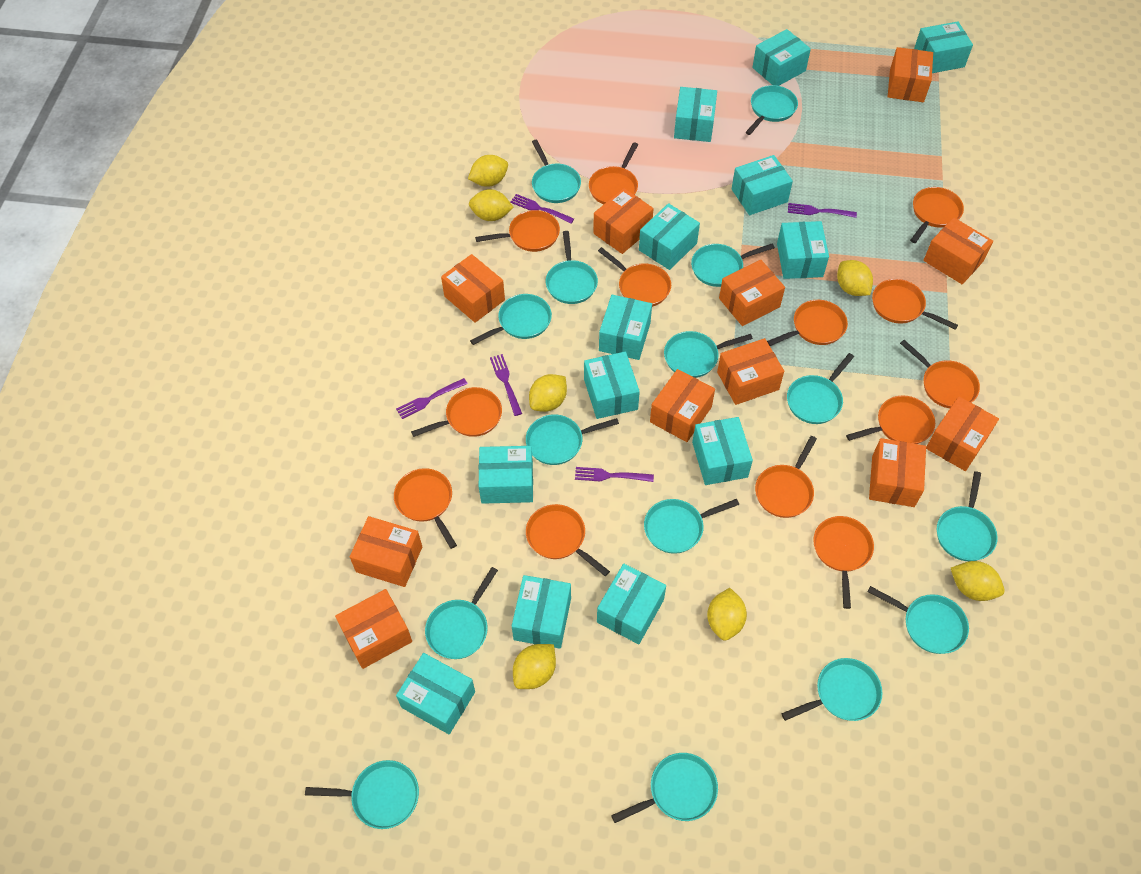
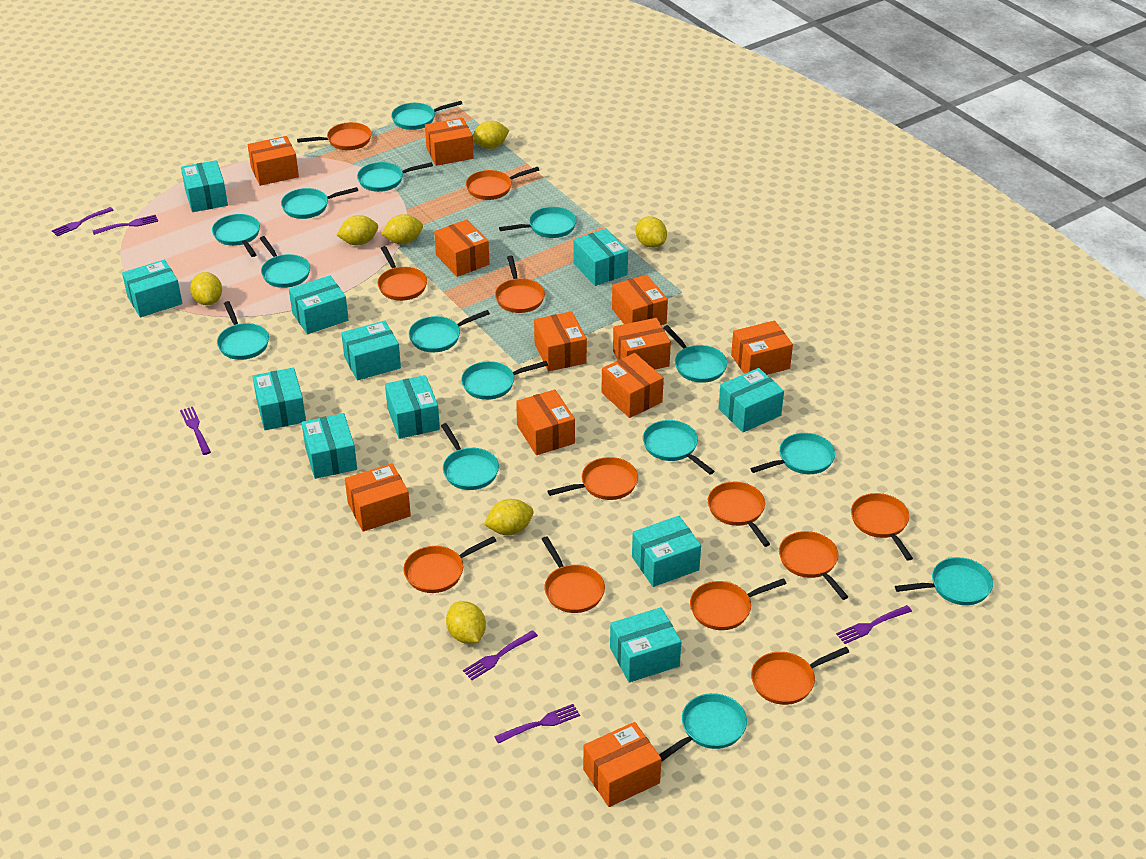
orange pan: [394,468,457,549] [411,387,502,437] [475,210,560,252] [526,504,610,576] [589,142,638,204] [598,247,671,307] [755,436,817,518] [767,300,848,346] [813,516,874,609] [846,395,935,444] [872,279,958,330] [900,340,980,408] [910,187,964,243] = 13 -> [297,122,371,150] [377,246,427,301] [403,536,496,593] [466,167,539,200] [495,256,545,313] [542,536,605,613] [547,457,638,500] [690,578,787,630] [708,482,770,547] [751,647,849,705] [779,531,848,600] [851,493,913,561] = 12
purple fork: [396,378,468,419] [490,354,522,416] [510,194,574,224] [575,467,654,482] [788,203,857,218] = 5 -> [52,207,114,236] [92,215,158,235] [180,407,211,455] [463,630,538,680] [494,704,580,744] [836,605,912,644] = 6
turquoise box: [396,653,475,734] [479,446,533,504] [512,575,571,649] [584,352,640,419] [597,564,666,644] [599,295,652,360] [639,203,700,270] [674,87,717,142] [692,417,753,485] [732,155,793,215] [752,29,811,86] [777,221,829,279] [914,21,973,73] = 13 -> [122,260,182,317] [181,160,228,212] [252,368,306,430] [289,276,349,334] [302,413,357,479] [341,321,401,380] [385,375,440,439] [574,229,628,286] [610,607,681,682] [632,516,701,587] [718,368,784,432] = 11

